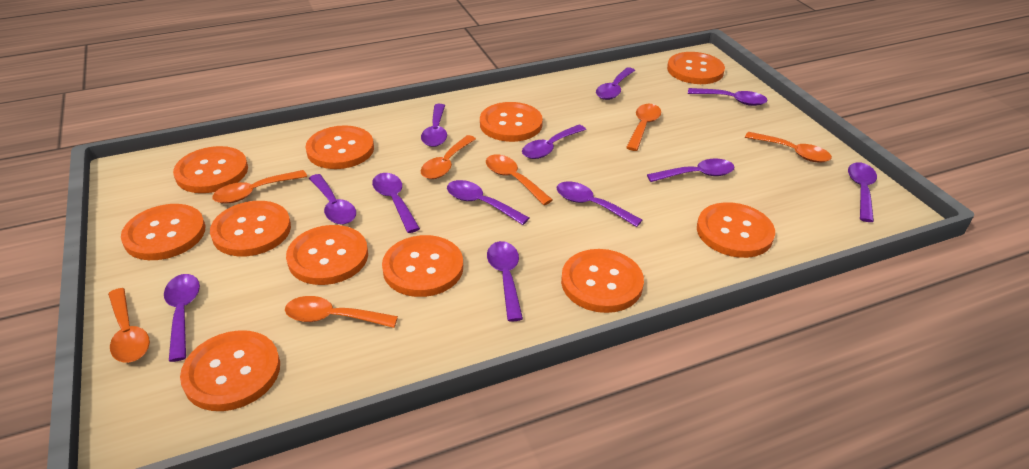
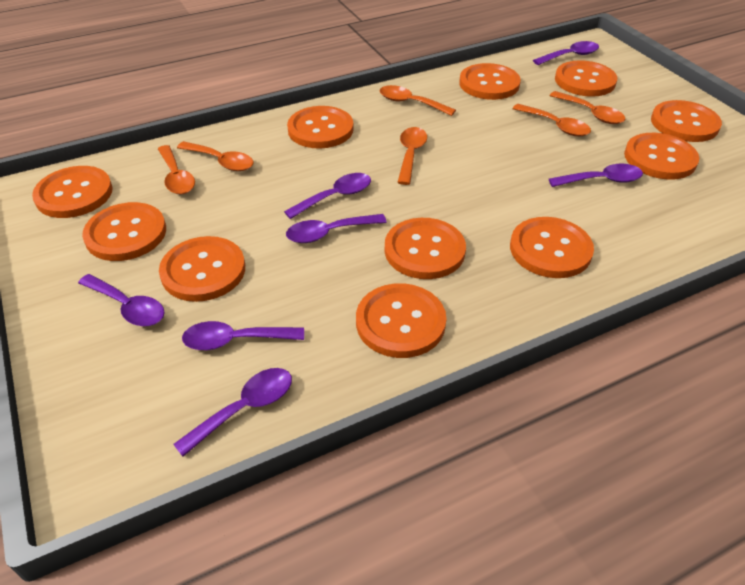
orange spoon: [108,288,150,363] [212,170,307,204] [285,296,398,328] [421,135,476,179] [486,154,553,205] [626,104,661,151] [745,132,832,162] = 7 -> [158,145,195,194] [177,141,253,171] [379,85,456,116] [397,127,427,185] [512,104,591,136] [549,91,625,124] = 6
purple spoon: [164,274,200,362] [309,174,356,224] [372,173,420,233] [421,104,447,147] [447,180,529,225] [487,241,523,322] [522,125,586,159] [557,181,642,227] [596,67,635,100] [647,158,735,182] [688,88,768,106] [848,162,877,222] = 12 -> [78,274,165,326] [173,368,292,457] [182,321,304,350] [284,173,371,219] [286,214,387,243] [533,41,599,65] [549,164,643,187] = 7

